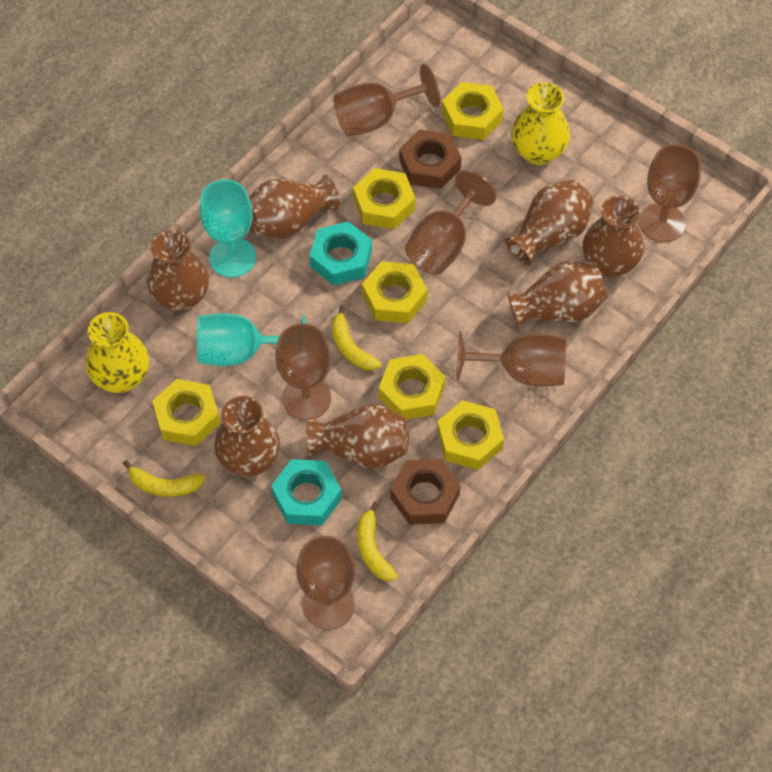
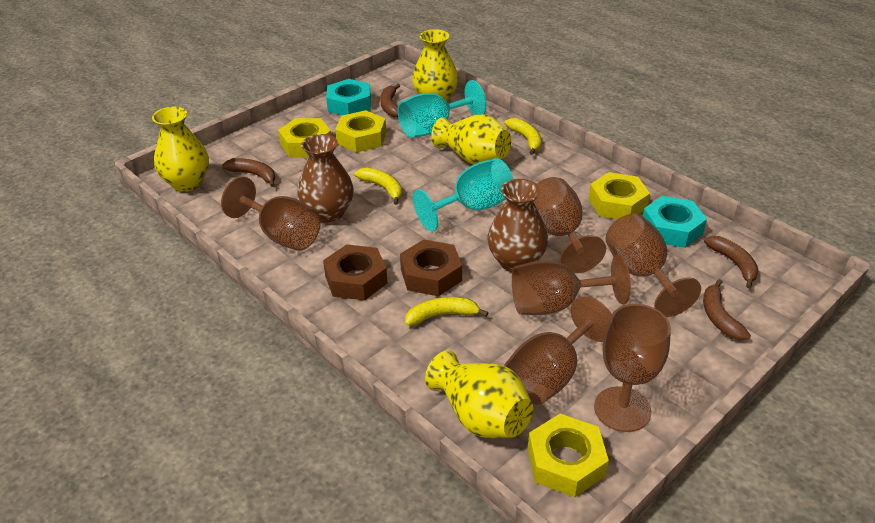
brown banana: none = 0 -> [222,158,275,187] [380,84,400,118] [703,279,751,340] [704,236,759,288] = 4
brown vase: [147,230,209,311] [214,396,280,477] [249,175,339,239] [306,404,409,469] [505,180,594,266] [507,261,607,329] [583,196,644,277] = 7 -> [297,134,354,223] [487,179,548,272] = 2
yellow nut: [152,379,220,446] [353,168,416,229] [362,261,428,323] [379,354,445,419] [437,400,504,470] [442,82,504,140] = 6 -> [278,118,332,157] [335,110,386,152] [528,414,609,497] [589,172,650,219] = 4
yellow vase: [85,312,149,393] [511,82,570,165] = 2 -> [152,107,209,192] [412,29,458,102] [425,350,533,438] [431,114,511,165] = 4

